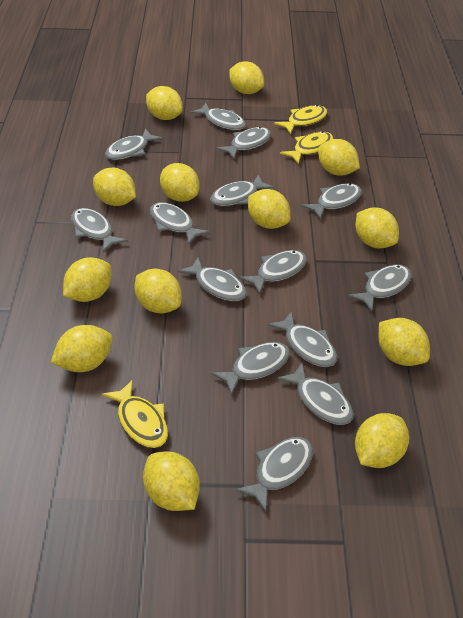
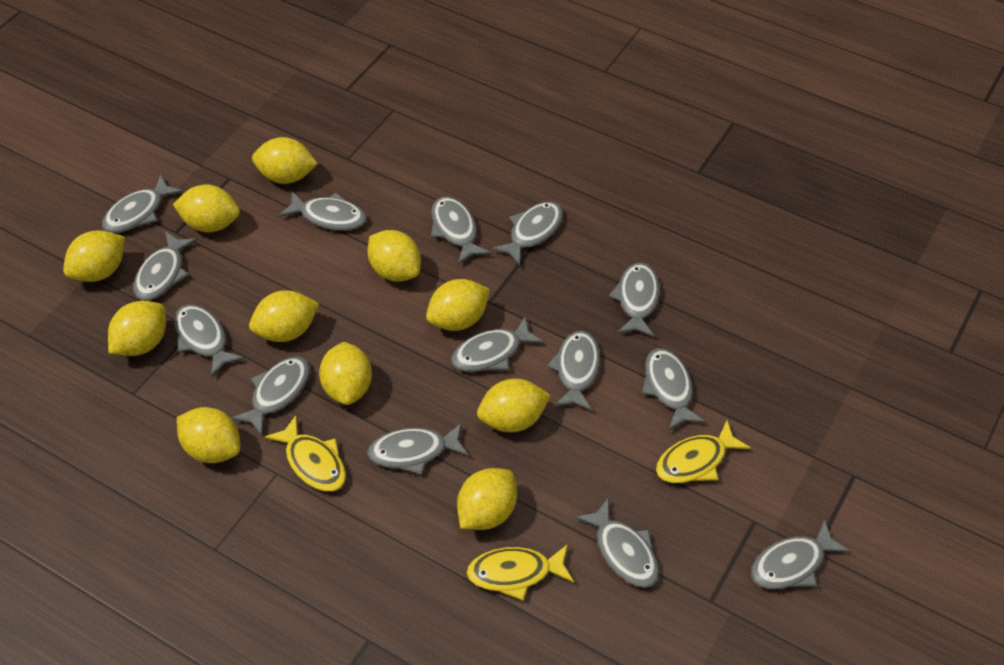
yellow lemon: [51,325,113,372] [63,257,111,302] [93,168,136,206] [134,269,182,313] [143,451,200,511] [146,86,183,120] [160,163,200,202] [229,61,264,94] [248,189,291,229] [318,139,360,176] [355,413,409,468] [356,207,399,248] [379,318,430,366] = 13 -> [63,230,125,282] [108,301,166,356] [173,184,240,232] [177,407,240,463] [249,290,319,342] [252,137,318,184] [319,342,372,405] [367,230,421,281] [426,279,490,331] [457,468,517,530] [477,379,551,432] = 11

